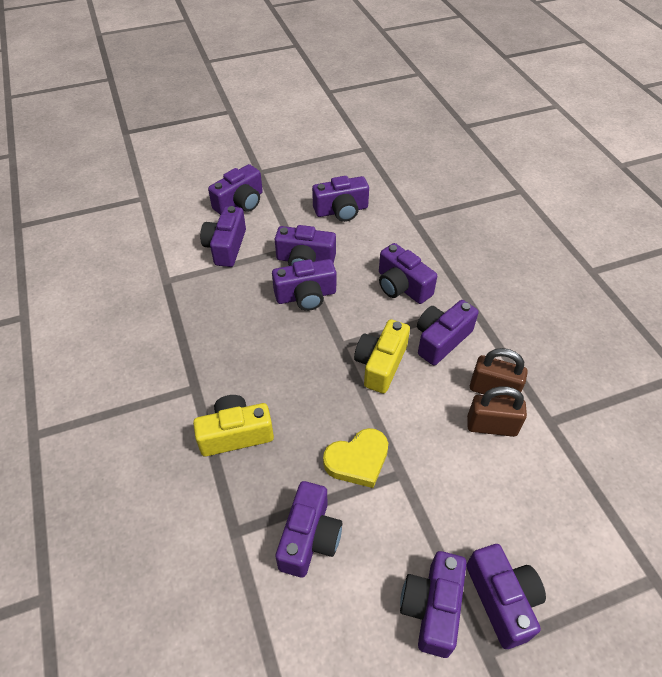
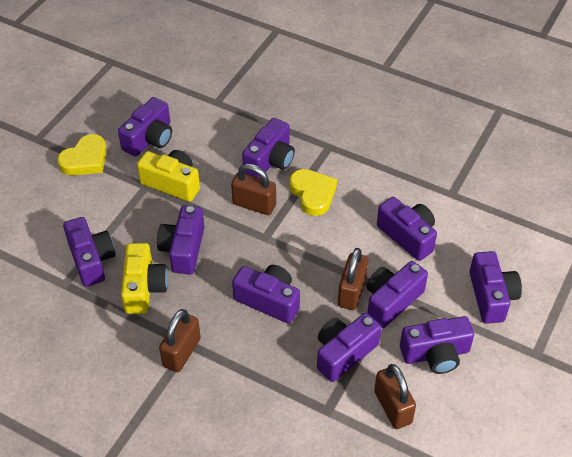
brown padlock: [467,386,527,437] [470,348,528,398] = 2 -> [159,309,201,372] [231,164,276,215] [338,248,368,310] [374,364,416,429] = 4
yellow heart: [323,428,388,488] = 1 -> [57,134,107,175] [289,169,337,216] = 2

